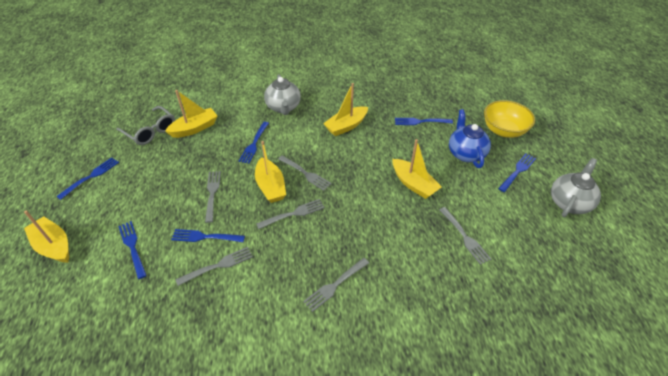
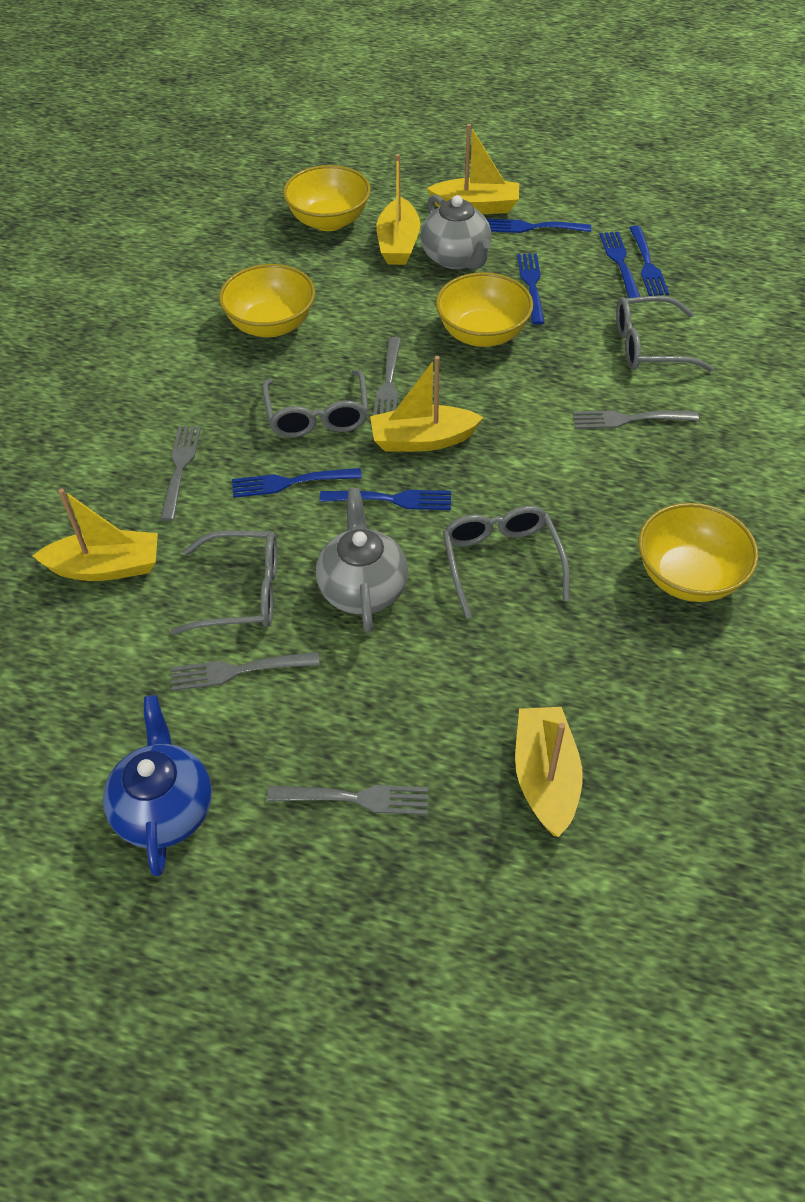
grey fork: [175,247,253,286] [205,171,221,223] [256,199,325,229] [278,156,332,191] [303,258,369,312] [439,207,491,265] = 6 -> [160,426,201,521] [171,652,320,691] [267,785,428,815] [373,337,401,415] [573,410,699,429] = 5
grey glasses: [117,106,175,145] = 1 -> [171,530,277,635] [262,370,368,438] [443,506,570,619] [616,296,714,372] = 4
yellow bowl: [484,100,535,138] = 1 -> [219,264,315,337] [283,165,371,231] [436,272,533,347] [638,503,759,602] = 4

